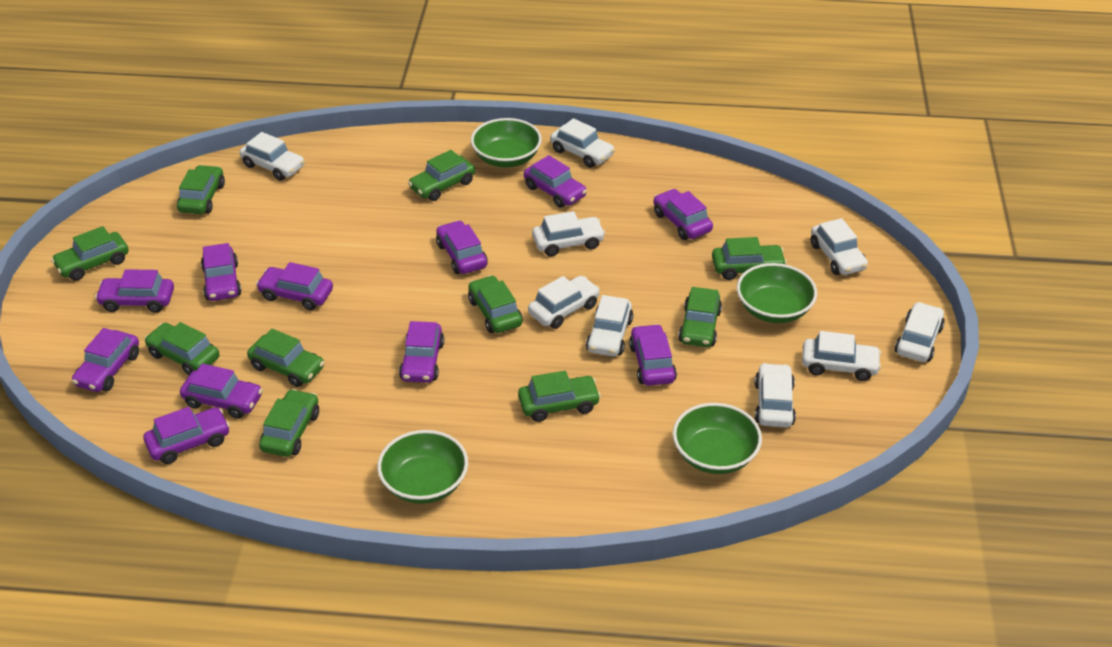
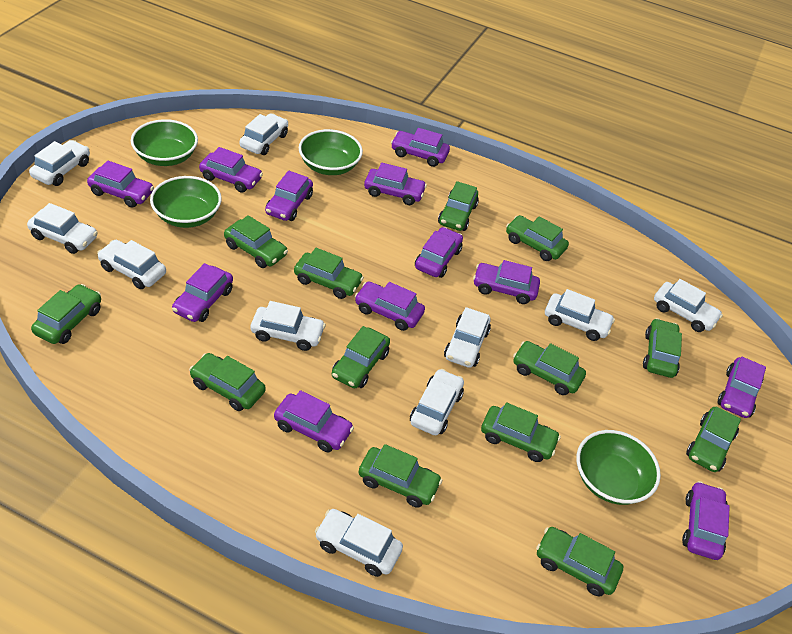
green car: [51,226,129,281] [144,322,219,375] [177,165,225,214] [247,329,325,387] [259,389,319,457] [408,150,475,201] [468,275,523,333] [518,371,601,422] [678,287,722,347] [712,237,787,280] = 10 -> [31,284,101,344] [189,353,266,411] [224,215,288,268] [294,248,364,299] [332,326,390,389] [358,444,442,508] [438,181,479,231] [481,402,561,462] [506,215,569,261] [513,341,586,395] [536,527,623,596] [643,318,682,378] [686,406,741,472] = 13
purple car: [72,328,139,392] [95,269,174,313] [144,407,230,464] [180,363,263,419] [201,243,241,301] [256,262,333,310] [399,321,444,383] [436,220,488,274] [524,155,587,208] [629,324,677,386] [653,189,713,240] = 11 -> [87,161,154,208] [172,263,233,322] [199,147,263,193] [265,171,313,221] [274,390,354,452] [355,282,425,331] [364,163,427,205] [391,128,450,167] [415,227,463,278] [473,260,540,304] [682,481,730,560] [718,357,766,418] = 12
white car: [240,132,305,181] [528,276,600,329] [532,211,606,256] [550,118,615,168] [586,295,633,356] [755,363,796,427] [802,331,881,381] [811,218,868,275] [895,302,945,362] = 9 -> [27,203,98,254] [29,140,90,186] [97,240,166,289] [239,113,288,155] [251,301,326,351] [315,509,403,577] [410,369,464,435] [444,307,491,368] [545,289,615,341] [654,279,723,332] = 10

